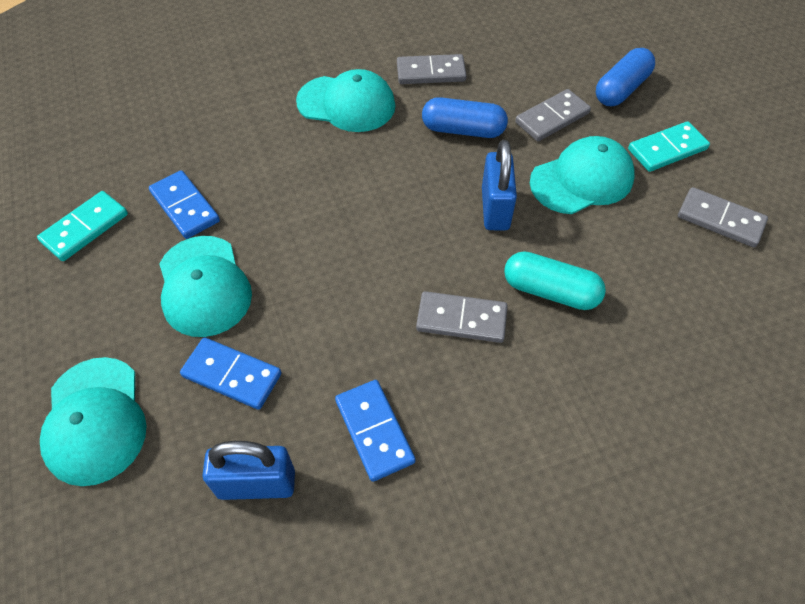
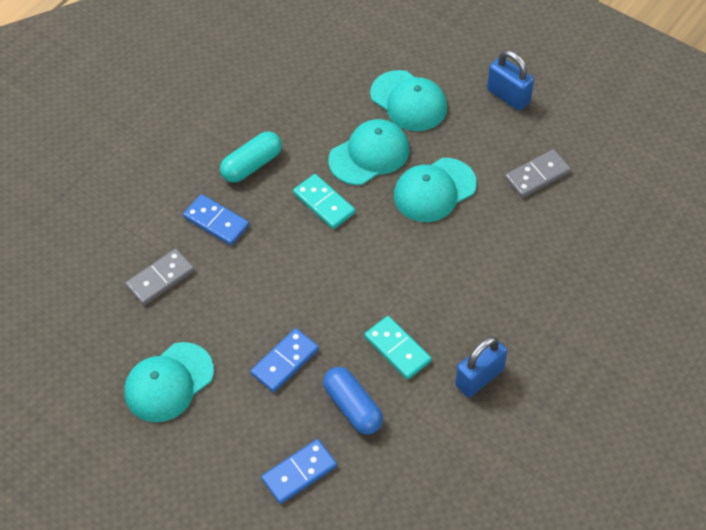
blue capsule: [422,97,508,138] [596,48,655,106] = 2 -> [323,367,383,435] = 1
grey domino: [397,54,467,84] [416,291,508,343] [515,89,591,141] [678,187,768,247] = 4 -> [125,249,194,305] [505,149,571,198] = 2

